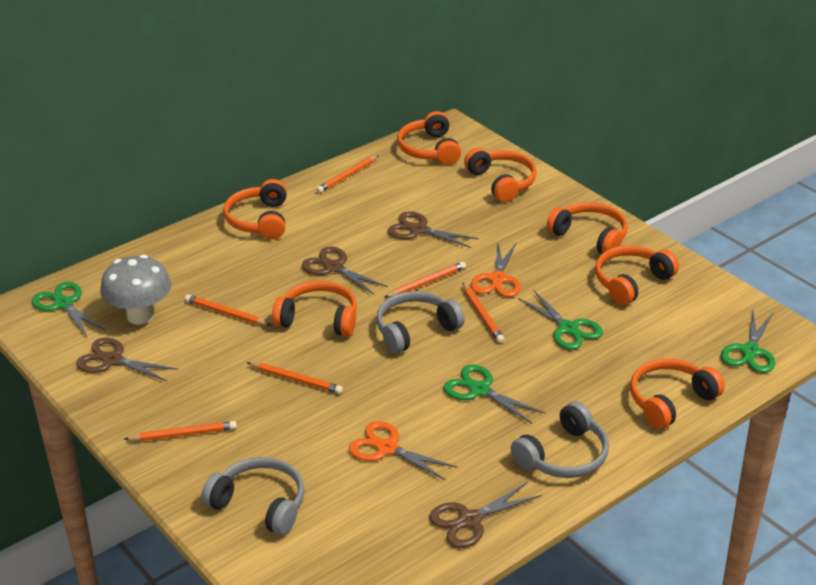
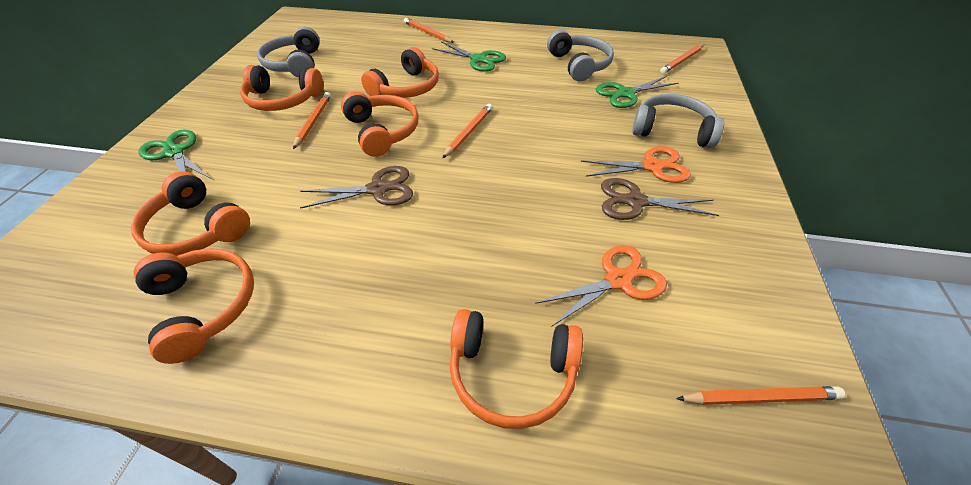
brown scissors: [76,338,178,381] [302,247,388,295] [388,211,479,248] [429,482,542,548] = 4 -> [300,166,413,209] [601,178,719,220] = 2
green scissors: [32,282,106,338] [443,365,545,424] [518,290,603,350] [721,311,775,373] = 4 -> [138,130,211,179] [432,42,506,72] [596,76,679,108] = 3
grey mushroom: [100,255,172,325] = 1 -> none = 0
orange headphones: [223,179,287,240] [272,281,357,337] [397,111,461,165] [464,148,537,202] [546,202,628,254] [595,246,679,305] [630,359,725,429] = 7 -> [131,171,250,256] [134,248,254,364] [240,65,323,111] [341,91,419,157] [361,47,439,98] [450,309,583,429] = 6
orange pencil: [124,421,237,441] [185,294,271,326] [247,362,343,394] [316,155,379,193] [384,262,466,298] [463,283,505,343] = 6 -> [293,92,331,149] [404,18,454,43] [443,104,493,158] [660,44,704,74] [676,386,845,405] = 5

